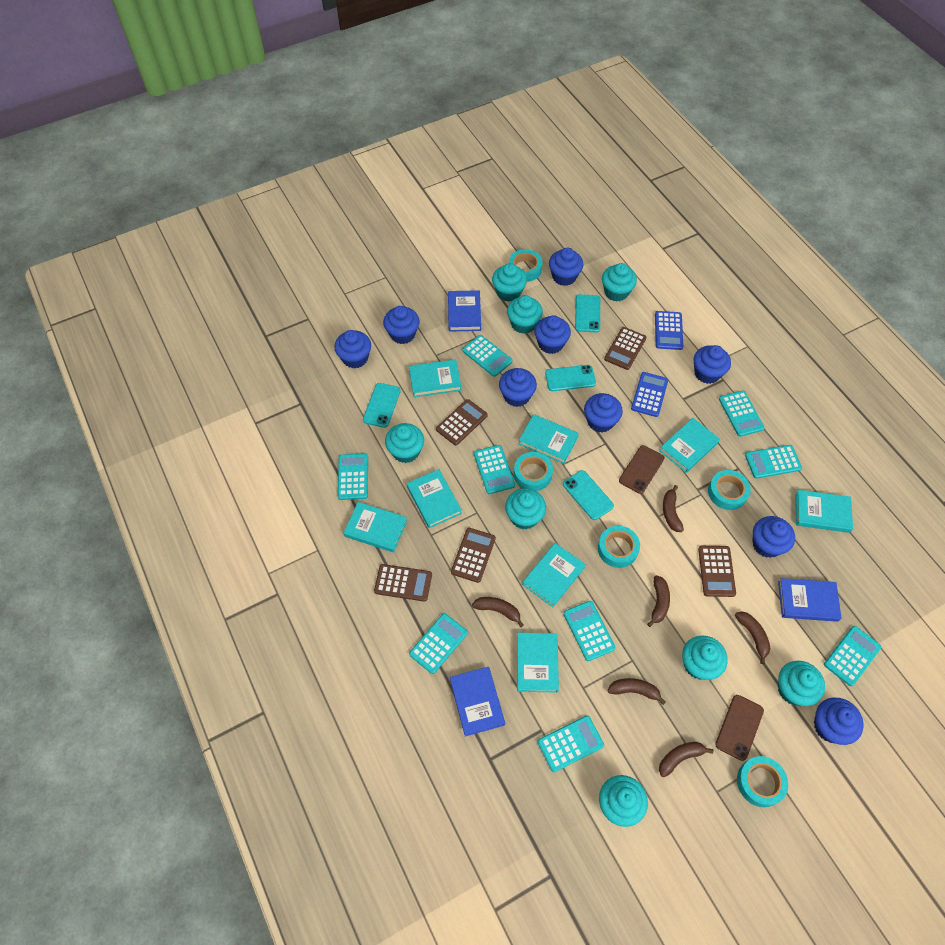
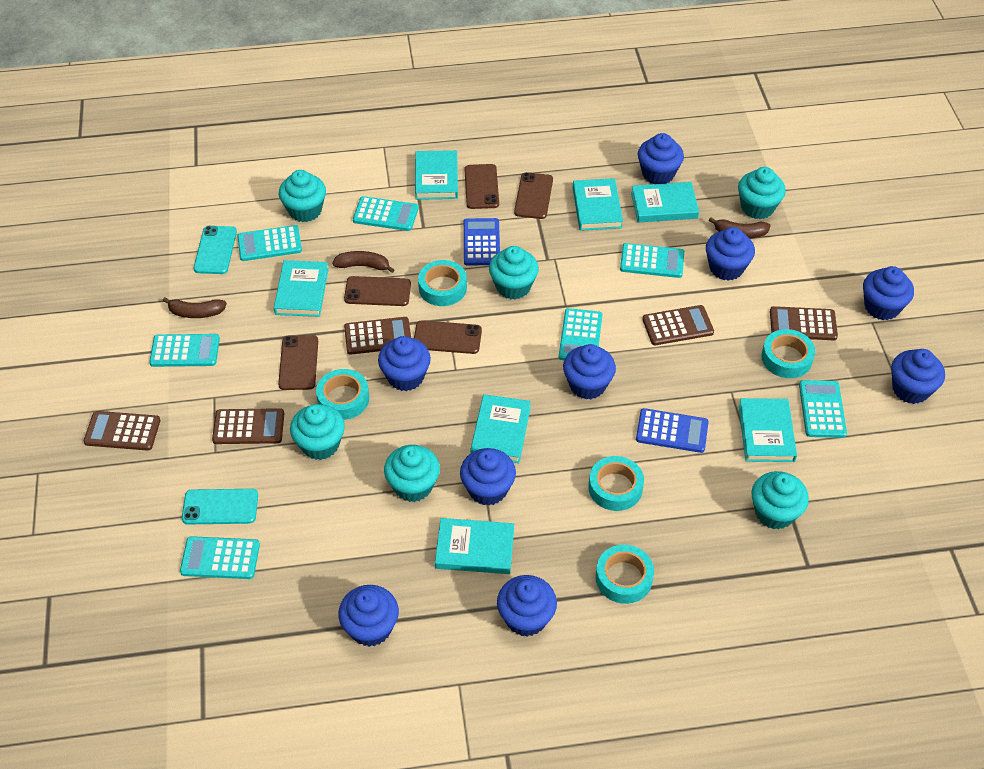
blue book: [448,290,481,332] [450,667,505,737] [778,578,842,622] = 3 -> none = 0
brown banana: [472,597,524,627] [608,678,666,705] [647,575,670,627] [659,742,713,777] [663,485,684,532] [735,612,770,664] = 6 -> [163,297,227,318] [332,251,394,273] [709,217,771,238] = 3
brown phone: [619,445,664,494] [715,695,764,761] = 2 -> [278,335,318,390] [344,276,411,306] [414,320,482,354] [464,164,499,209] [514,172,553,219] = 5
turquoise book: [344,502,407,552] [407,469,462,528] [409,360,461,397] [517,633,559,693] [519,414,579,464] [522,543,586,607] [659,418,720,473] [795,490,853,533] = 8 -> [274,260,329,317] [415,150,458,200] [435,518,514,574] [470,394,531,463] [573,178,623,231] [631,182,699,222] [739,398,797,462] = 7
turquoise calculator: [338,453,368,500] [409,613,468,674] [462,335,512,377] [474,445,515,494] [538,716,604,772] [564,601,616,661] [719,391,765,437] [745,445,802,479] [824,626,882,686] = 9 -> [149,334,220,367] [180,536,260,579] [237,225,302,261] [353,196,418,231] [559,308,602,360] [620,243,684,278] [799,380,847,438] = 7
turquoise cupcake: [385,423,424,463] [492,263,527,302] [505,488,546,530] [507,295,543,334] [599,775,648,827] [602,263,637,301] [682,636,728,680] [778,661,825,706] = 8 -> [279,170,326,222] [290,404,345,460] [384,445,440,502] [489,246,539,299] [738,167,786,219] [751,471,809,530] = 6
turquoise phone: [363,383,401,428] [545,365,596,391] [563,470,614,520] [575,294,600,333] = 4 -> [182,489,258,524] [194,226,237,274] = 2

